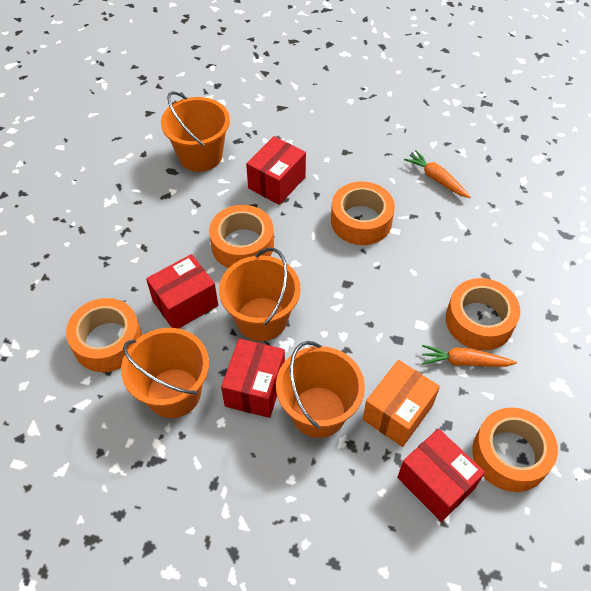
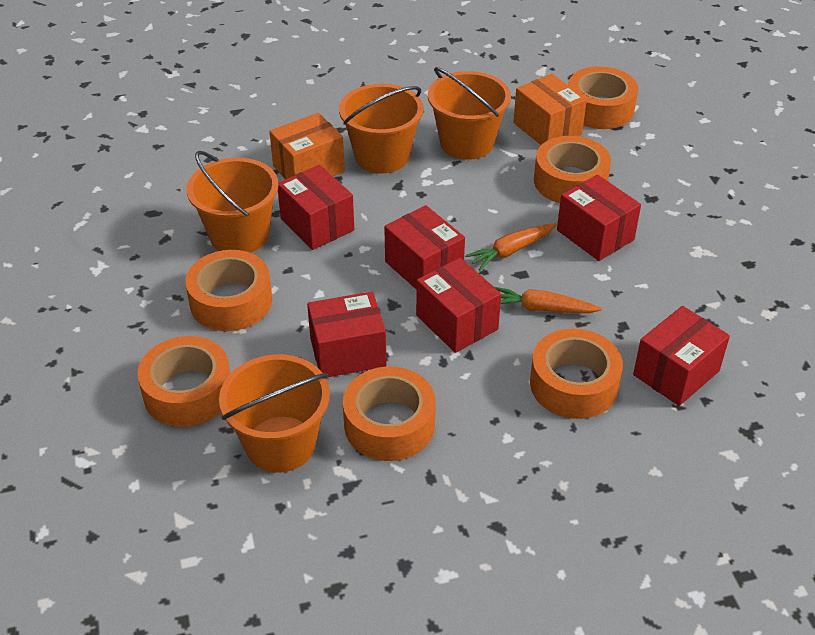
orange box: [363,360,440,447] = 1 -> [269,113,345,179] [513,74,587,145] = 2
orange tape: [66,298,142,372] [209,205,274,268] [331,182,395,245] [446,278,520,351] [472,408,558,492] = 5 -> [138,336,231,427] [185,250,272,331] [343,367,436,461] [530,329,623,419] [534,136,611,203] [568,66,638,129] = 6
red box: [146,254,218,329] [221,339,285,418] [246,136,306,205] [397,428,485,522] = 4 -> [278,165,354,250] [307,292,386,377] [384,205,465,289] [416,258,501,353] [557,175,641,261] [633,306,730,406] = 6

